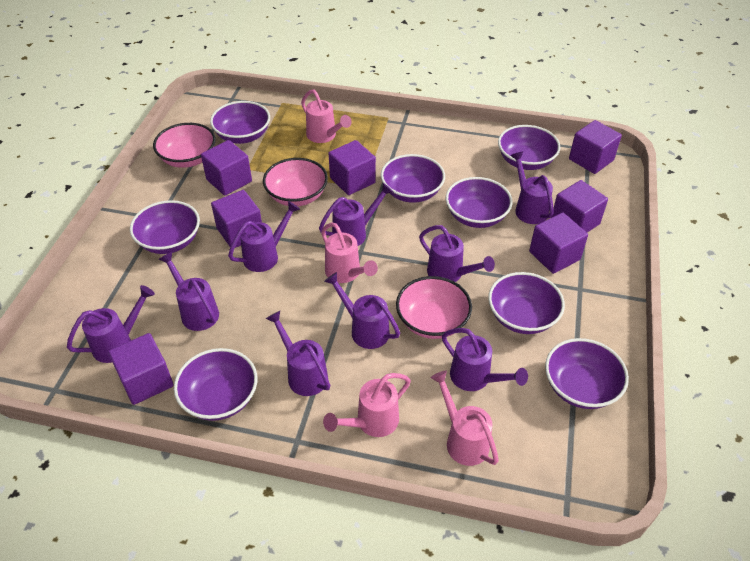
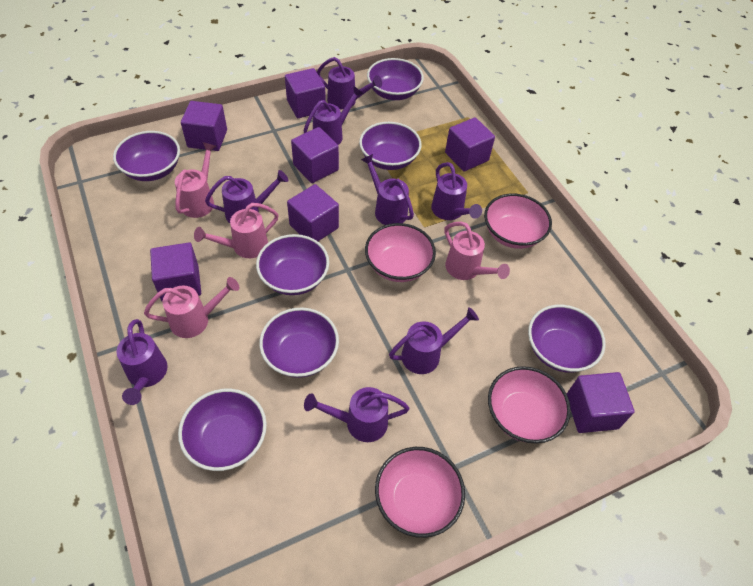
pink bowl: [153,123,216,168] [263,158,328,206] [396,276,472,339] = 3 -> [365,223,436,282] [375,447,465,538] [484,193,552,249] [488,366,571,443] = 4
purple bowl: [130,200,200,254] [174,348,257,421] [210,101,270,144] [381,154,445,203] [446,177,513,228] [488,272,565,334] [498,125,561,170] [545,338,629,409] = 8 -> [113,131,180,181] [178,389,267,471] [256,234,329,295] [259,307,339,378] [359,122,422,170] [367,58,424,100] [528,305,606,373] = 7
purple watering can: [67,285,155,363] [159,252,219,331] [228,201,300,272] [266,311,330,396] [319,183,393,246] [324,272,400,349] [419,225,495,282] [442,328,528,391] [510,151,554,224] = 9 -> [116,319,168,405] [205,170,288,223] [303,86,364,145] [304,387,410,442] [317,57,382,109] [361,154,414,225] [389,307,479,374] [431,162,482,220] = 8

